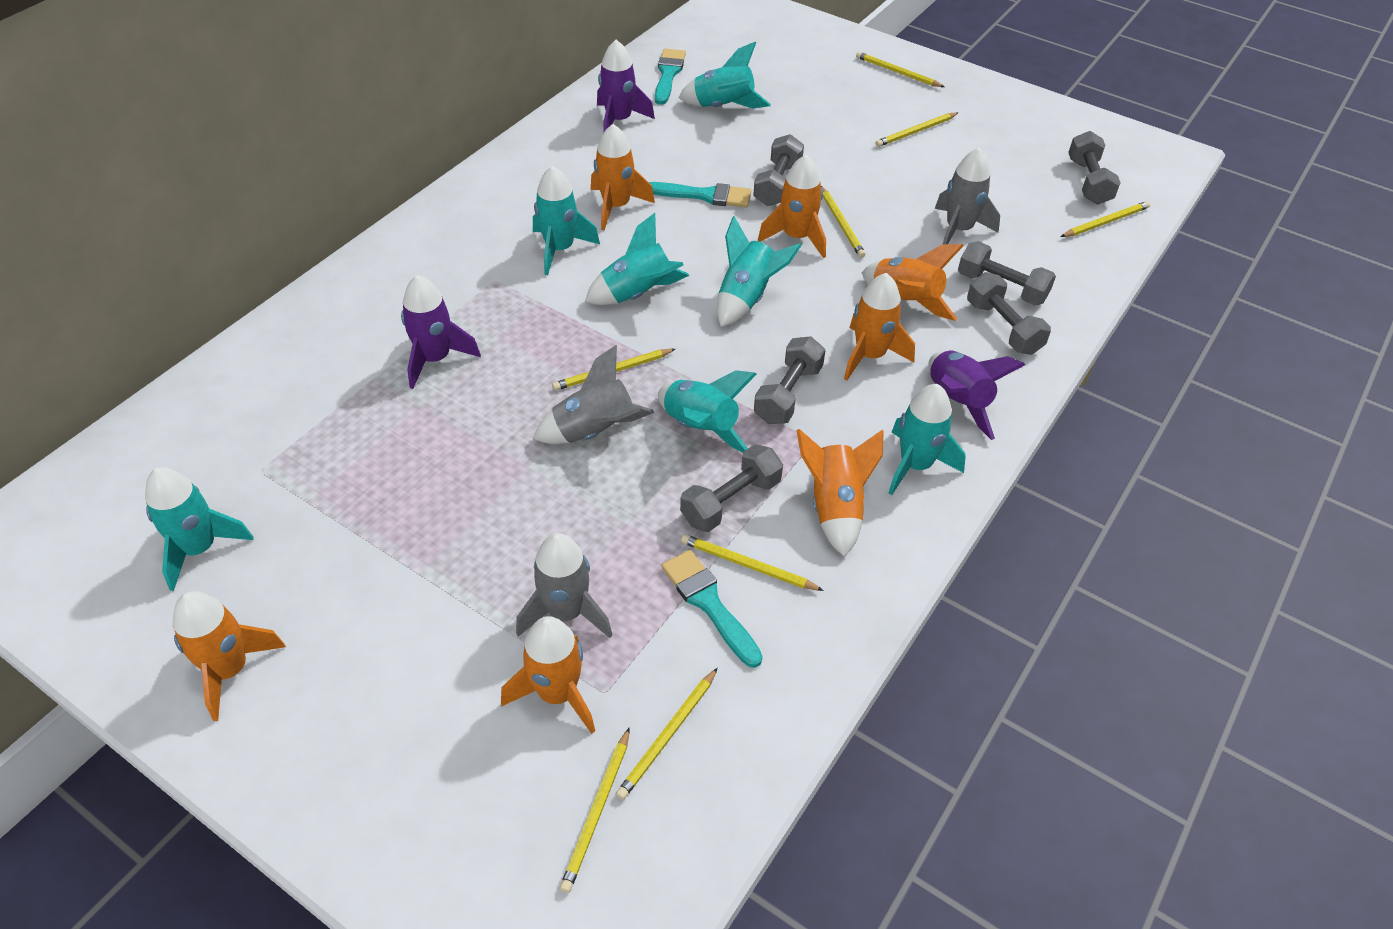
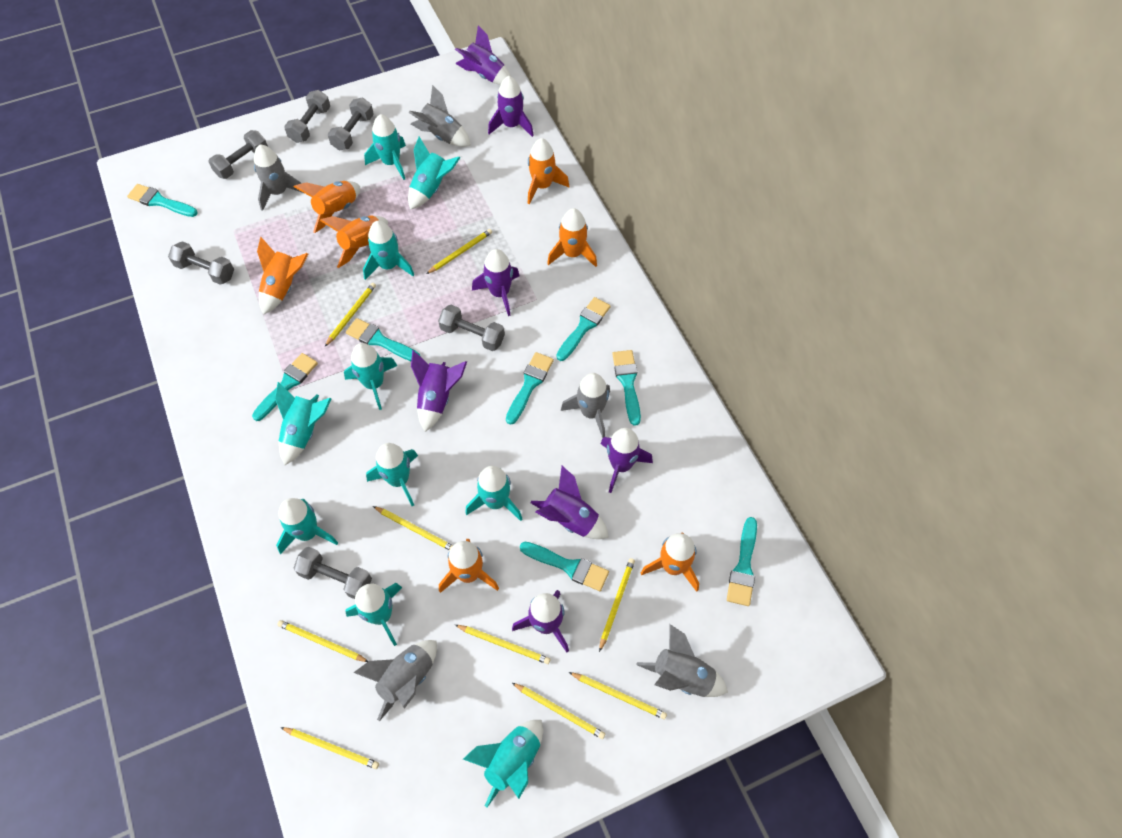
grey rocket: [516,533,612,638] [533,345,654,444] [935,148,1000,244] = 3 -> [254,145,303,211] [353,640,437,721] [408,85,471,147] [561,373,610,438] [636,624,728,697] = 5
purple rocket: [401,275,481,389] [597,40,655,133] [929,351,1025,440] = 3 -> [411,350,467,432] [455,26,511,85] [472,249,520,316] [488,76,534,137] [512,590,569,653] [530,466,609,539] [601,428,653,493] = 7
turquoise brush: [649,182,751,208] [655,49,686,105] [661,550,763,668] = 3 -> [127,184,198,217] [252,353,318,421] [346,318,420,361] [506,352,554,425] [520,542,609,591] [556,297,611,361] [612,350,641,426] [727,517,757,606] = 8
turquoise rocket: [145,467,253,591] [533,166,600,275] [585,213,689,305] [658,370,757,452] [678,42,771,108] [717,216,802,327] [889,384,966,495] = 7 -> [275,382,332,465] [276,498,338,554] [344,343,397,410] [346,583,402,646] [363,221,414,280] [364,114,406,180] [366,443,418,506] [408,137,460,210] [463,720,543,807] [465,466,522,521] = 10
yellow pencil: [552,349,675,391] [560,727,630,893] [616,668,718,800] [681,534,824,591] [821,186,866,258] [856,52,944,87] [875,112,958,147] [1061,201,1150,237] = 8 -> [277,620,368,662] [281,727,379,769] [325,283,376,346] [373,506,453,550] [426,229,492,274] [455,625,550,664] [512,683,605,739] [569,672,667,719] [599,558,635,652] = 9

